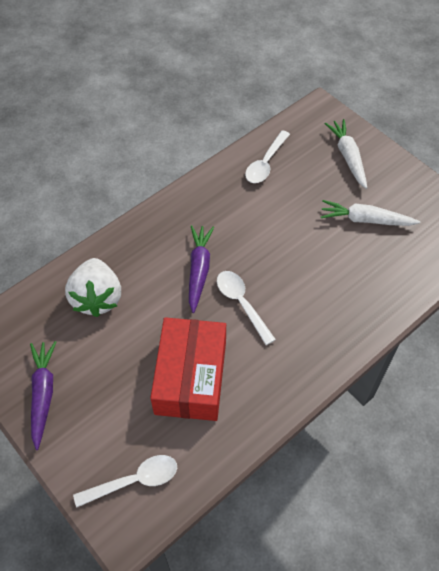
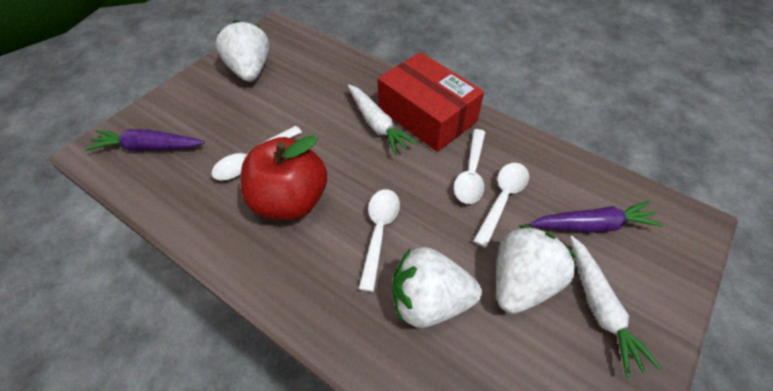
red apple: none = 0 -> [241,135,327,220] = 1
white spoon: [73,455,177,508] [217,271,276,345] [245,130,290,183] = 3 -> [212,126,302,180] [359,189,400,292] [454,129,485,204] [473,163,529,247] = 4
white strawberry: [65,258,121,317] = 1 -> [216,20,269,82] [392,247,482,328] [496,225,576,314] = 3

